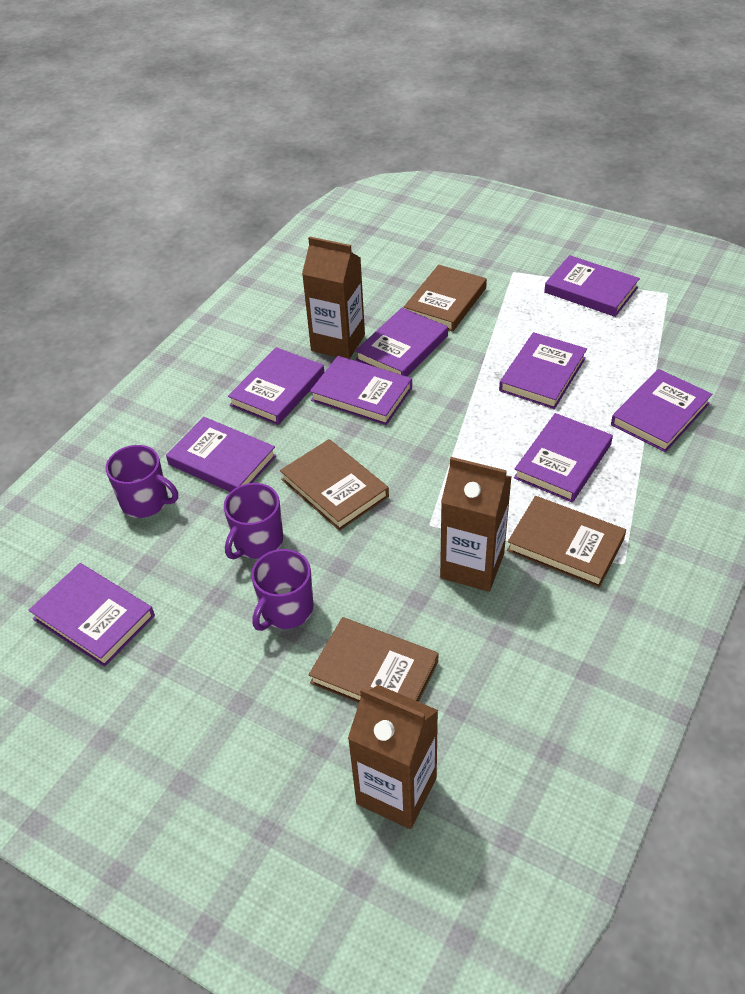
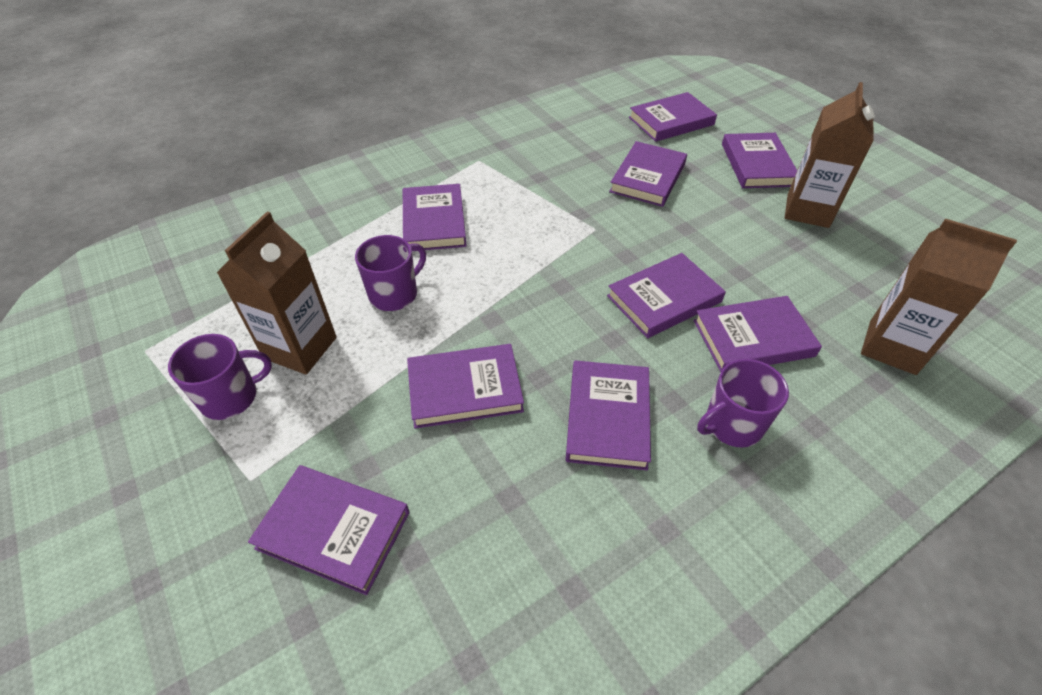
brown book: [280,439,389,531] [309,617,438,703] [404,265,487,332] [507,496,626,587] = 4 -> none = 0

